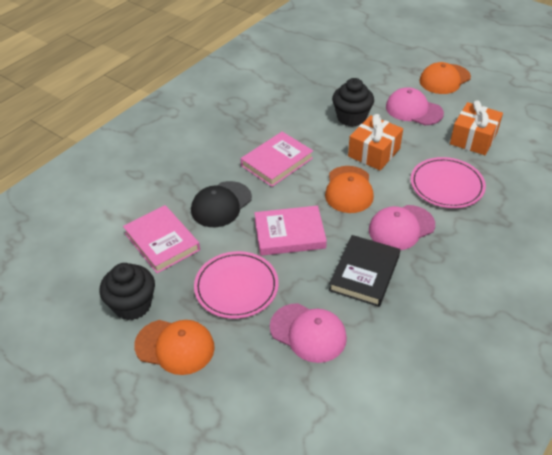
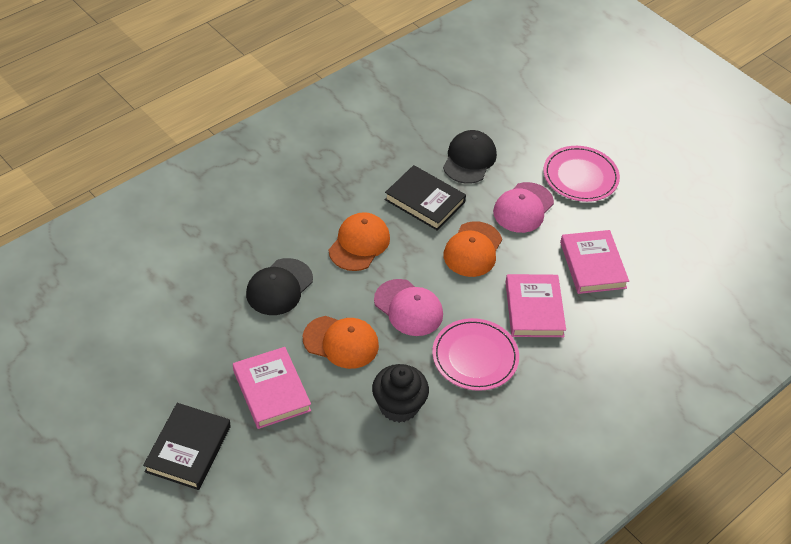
black book: [329,235,400,307] = 1 -> [143,403,231,490] [385,165,466,231] = 2
black cap: [191,181,252,227] = 1 -> [246,258,313,315] [443,130,497,184] = 2
black cupcake: [100,263,155,320] [332,78,374,127] = 2 -> [372,364,429,423] = 1
orange gift: [348,114,403,170] [450,100,503,155] = 2 -> none = 0
pink cap: [270,303,347,363] [369,205,435,250] [386,87,444,125] = 3 -> [374,279,443,336] [493,182,554,233] = 2

